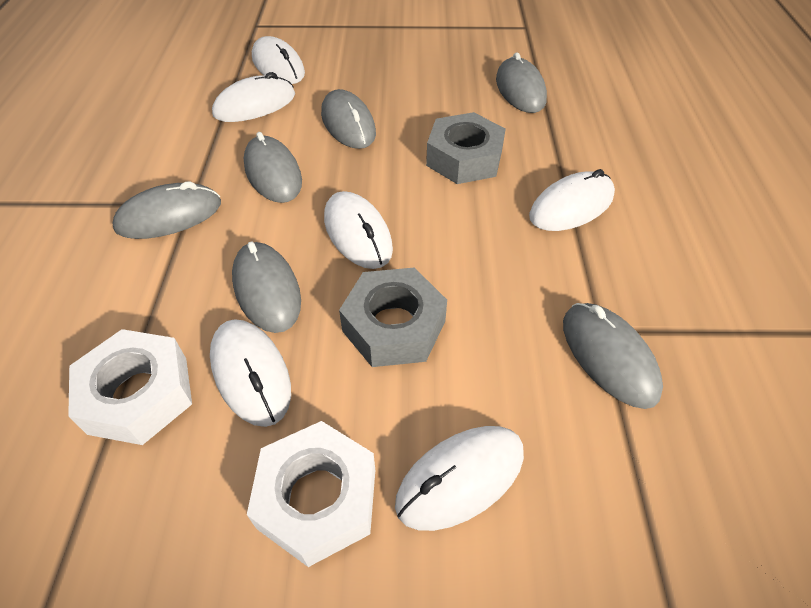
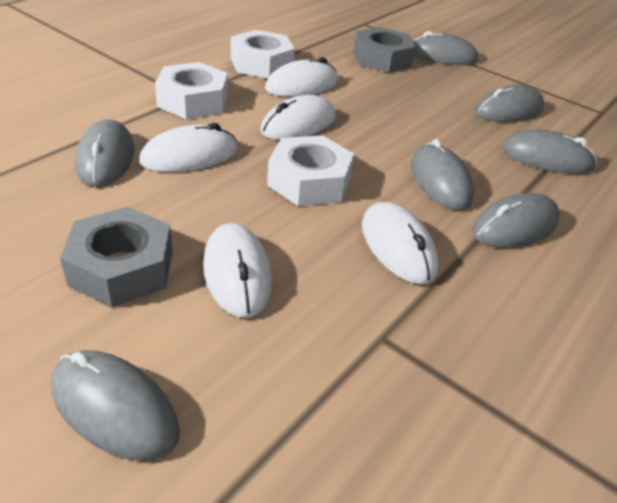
grey mouse: [112,181,221,239] [232,242,301,333] [244,132,302,203] [321,89,376,149] [496,52,547,113] [563,303,663,409] = 6 -> [51,350,180,461] [75,119,134,187] [411,139,474,210] [413,31,479,65] [472,193,560,248] [475,85,544,122] [501,130,597,174] = 7
white mouse: [210,319,291,427] [212,72,295,122] [252,36,305,84] [324,191,393,269] [395,426,524,531] [529,169,615,231] = 6 -> [139,123,238,172] [203,223,272,318] [260,95,336,140] [265,57,338,97] [362,202,439,284] = 5
white nut: [68,329,192,445] [247,421,375,567] = 2 -> [155,62,228,119] [231,30,295,79] [267,135,354,206] = 3

